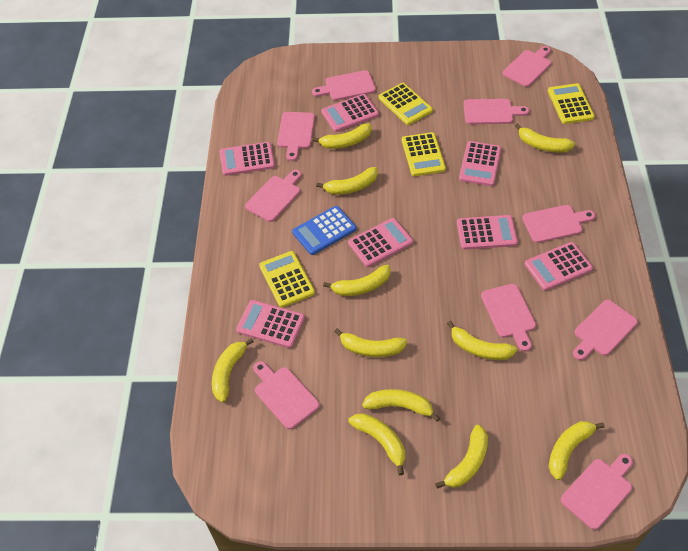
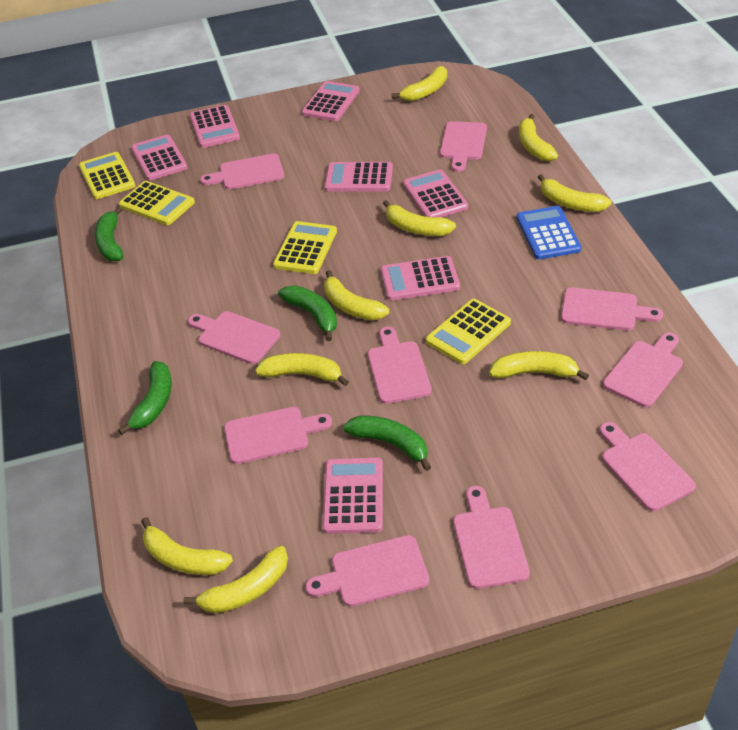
green banana: none = 0 -> [95,206,123,262] [118,361,172,435] [278,285,337,341] [343,415,431,471] = 4
yellow banana: [212,338,254,402] [312,123,371,149] [316,167,378,195] [323,265,390,296] [334,328,407,357] [348,413,405,475] [362,389,440,422] [435,425,488,489] [447,321,517,360] [515,123,575,152] [549,421,605,480] = 11 -> [141,517,233,575] [183,546,288,613] [255,353,349,386] [324,270,389,320] [383,200,456,236] [392,66,447,101] [489,351,589,380] [519,114,558,161] [538,174,612,212] = 9

